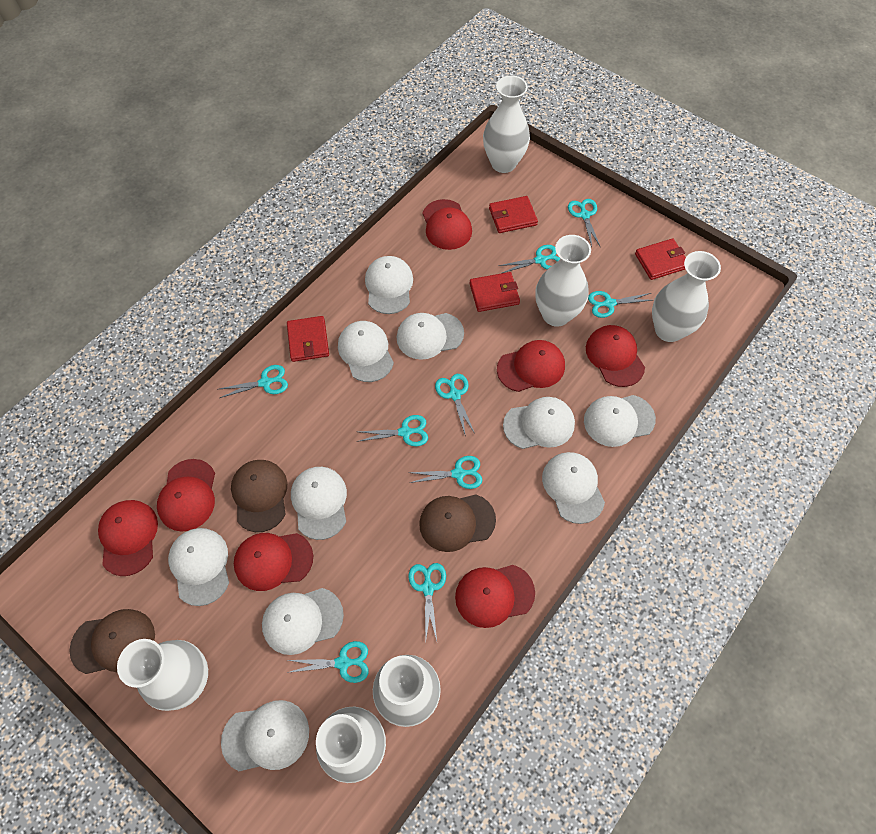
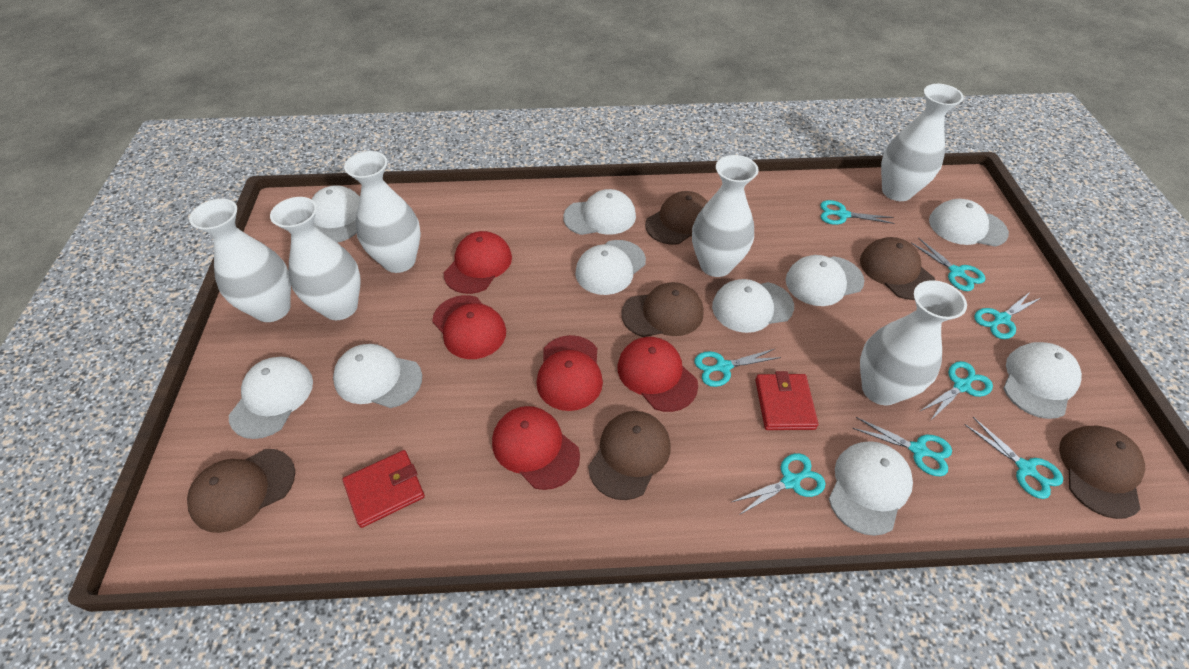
brown cap: [69,609,155,674] [231,460,287,532] [419,494,496,552] = 3 -> [187,449,295,533] [588,411,671,500] [621,282,704,337] [645,191,708,245] [860,237,935,300] [1059,426,1145,519] = 6
red cap: [98,500,158,576] [157,459,215,532] [234,533,313,591] [422,199,472,250] [455,565,535,628] [497,340,565,392] [586,325,645,387] = 7 -> [432,295,506,359] [444,231,512,294] [492,406,580,490] [537,335,603,411] [618,337,698,412] = 5
red wallet: [287,316,329,362] [470,272,520,312] [489,196,538,233] [635,238,686,280] = 4 -> [343,450,425,528] [755,371,818,430] = 2
turquoise scissors: [219,365,288,398] [287,641,369,683] [357,415,428,446] [408,563,446,641] [409,456,482,489] [435,374,475,437] [498,245,560,273] [568,199,600,247] [588,291,653,318] = 9 -> [694,348,781,387] [732,453,826,515] [820,200,895,225] [852,417,952,476] [911,238,986,291] [919,361,993,421] [965,417,1063,499] [974,291,1041,339] = 8

